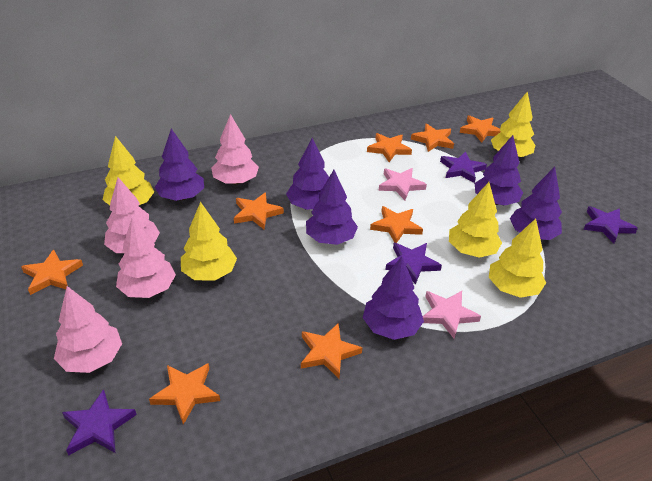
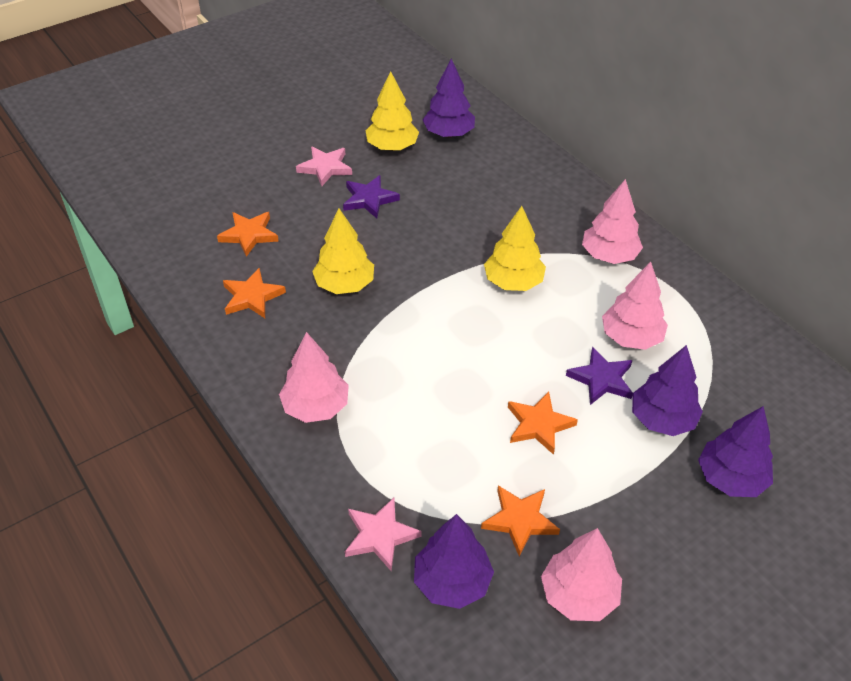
orange star: [21,249,83,295] [149,363,220,425] [234,192,284,229] [301,323,362,379] [367,133,412,162] [370,206,423,243] [411,124,454,152] [460,115,501,143] = 8 -> [217,212,279,257] [223,268,286,318] [481,486,560,557] [508,391,578,455] = 4
purple star: [62,389,137,455] [385,243,442,285] [440,151,487,183] [583,206,638,243] = 4 -> [343,175,400,218] [566,347,633,405] = 2
purple tree: [154,129,204,201] [286,138,329,210] [306,170,358,245] [363,257,424,340] [475,135,523,206] [510,167,562,240] = 6 -> [414,514,494,609] [423,58,475,138] [632,345,703,436] [698,406,773,497] = 4
yellow tree: [103,136,154,205] [181,202,237,281] [449,182,502,258] [489,218,546,298] [491,91,535,157] = 5 -> [312,209,374,294] [366,71,419,151] [484,206,546,291] = 3

